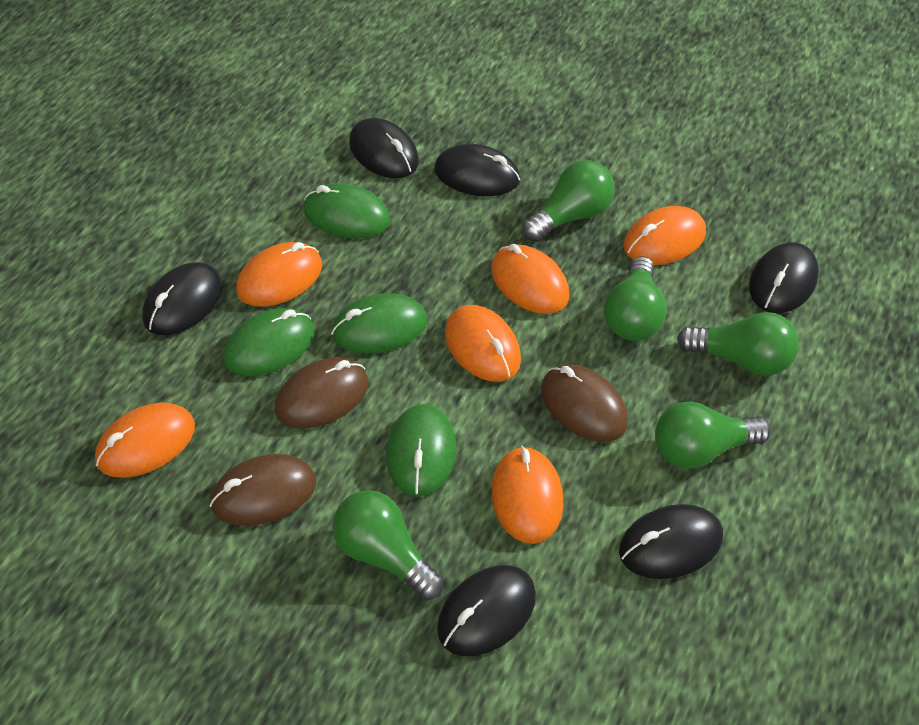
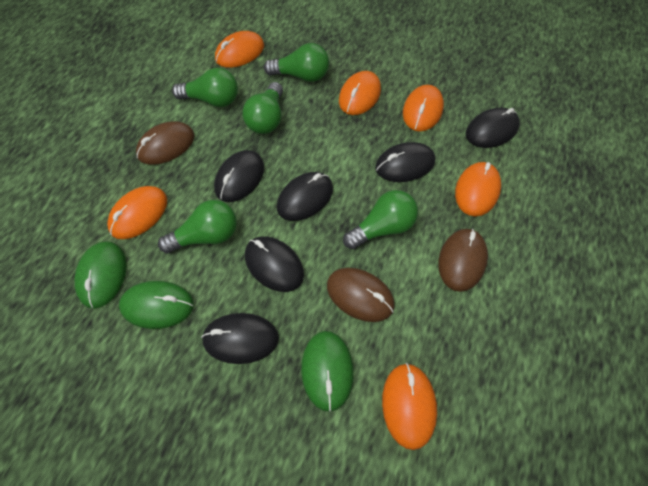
green mouse: [223,308,315,376] [303,183,390,238] [331,293,427,353] [386,404,456,496] = 4 -> [75,241,127,309] [119,281,194,329] [301,331,354,412] = 3

